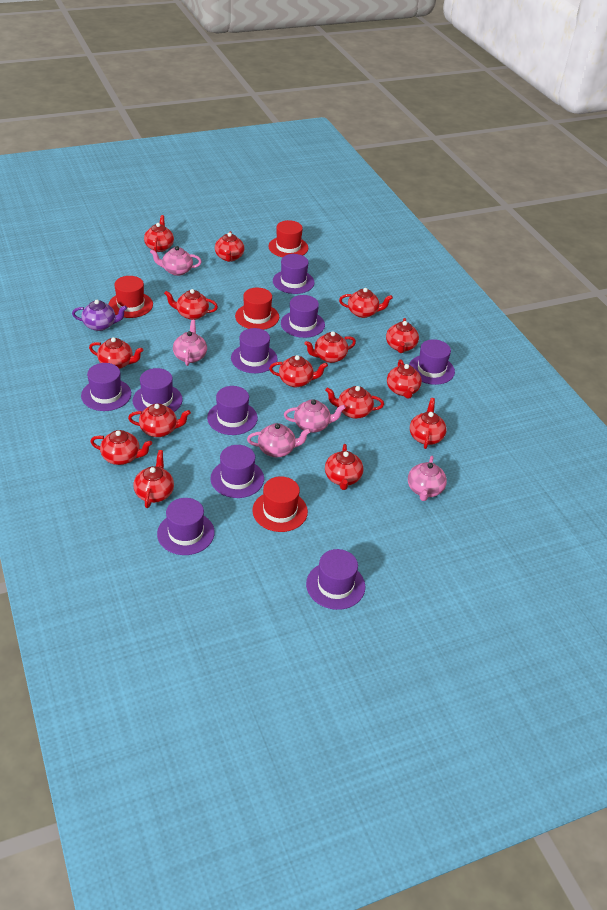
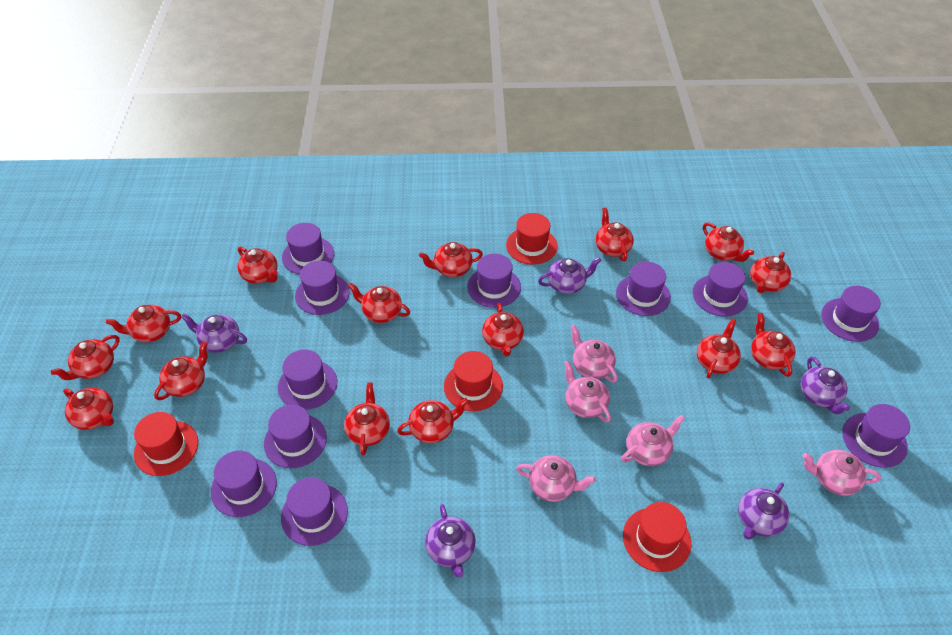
purple hat: [81,363,131,411] [133,368,183,412] [157,498,215,555] [207,386,258,435] [210,445,264,498] [231,328,278,373] [273,254,315,294] [281,295,325,338] [306,549,365,610] [409,339,455,385] = 10 -> [211,451,277,517] [264,405,327,468] [278,350,337,410] [281,477,348,546] [282,223,334,274] [295,260,350,315] [467,254,521,308] [616,261,671,316] [693,262,748,317] [821,286,881,342] [842,404,910,468] = 11
purple teapot: [72,300,127,331] = 1 -> [181,313,247,353] [425,504,476,577] [538,257,601,294] [738,483,790,540] [801,356,850,414] = 5

